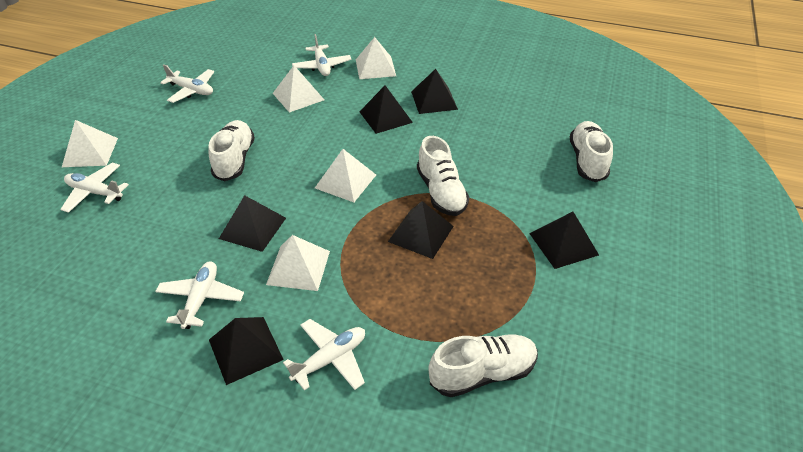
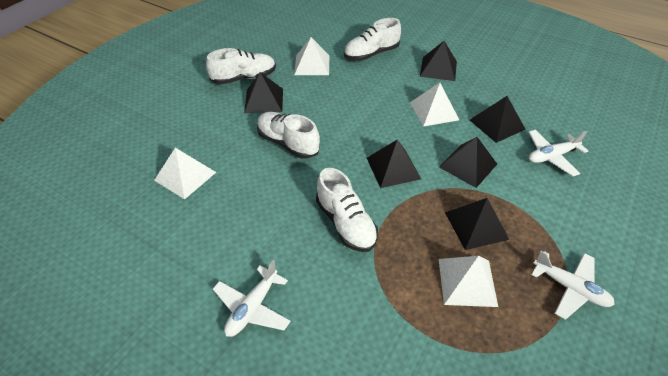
white plane: [60,163,129,213] [155,261,244,329] [160,64,214,103] [283,319,365,391] [292,34,352,76] = 5 -> [213,260,291,337] [529,129,588,176] [531,251,615,320] = 3
white pyramid: [62,120,118,167] [266,235,330,291] [273,66,324,113] [315,149,376,202] [356,37,396,79] = 5 -> [154,148,216,199] [294,37,329,75] [410,83,459,127] [439,256,498,307] = 4

